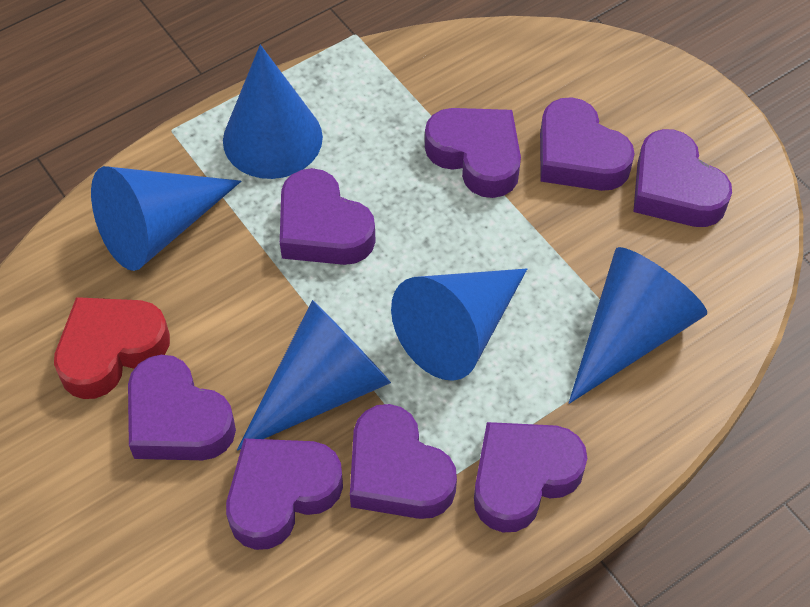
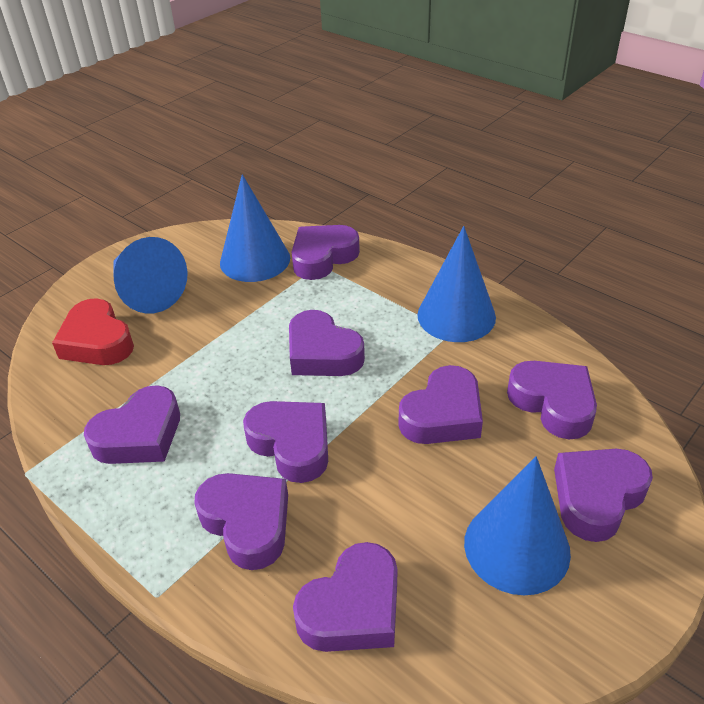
blue cone: [91,166,241,271] [223,45,323,179] [237,300,391,450] [391,269,527,381] [569,247,707,404] = 5 -> [113,237,188,314] [220,174,290,282] [417,226,496,342] [464,456,571,595] = 4
purple heart: [128,355,236,460] [226,438,343,550] [280,168,376,265] [350,404,457,519] [425,108,521,198] [474,422,587,532] [540,97,635,191] [633,129,732,227] = 8 -> [84,385,180,464] [194,473,288,570] [243,401,328,483] [289,310,365,376] [292,225,360,280] [293,542,397,652] [399,365,483,444] [507,361,597,439] [554,449,653,542] = 9

